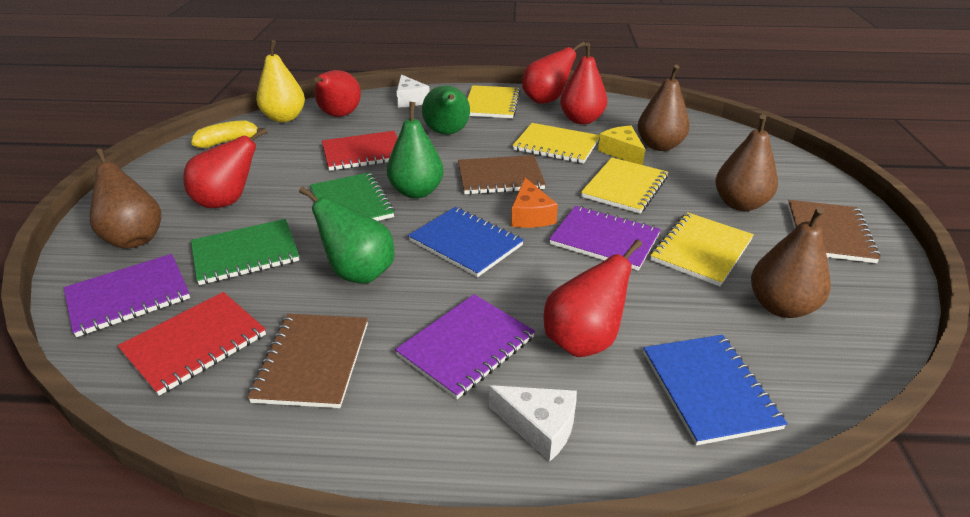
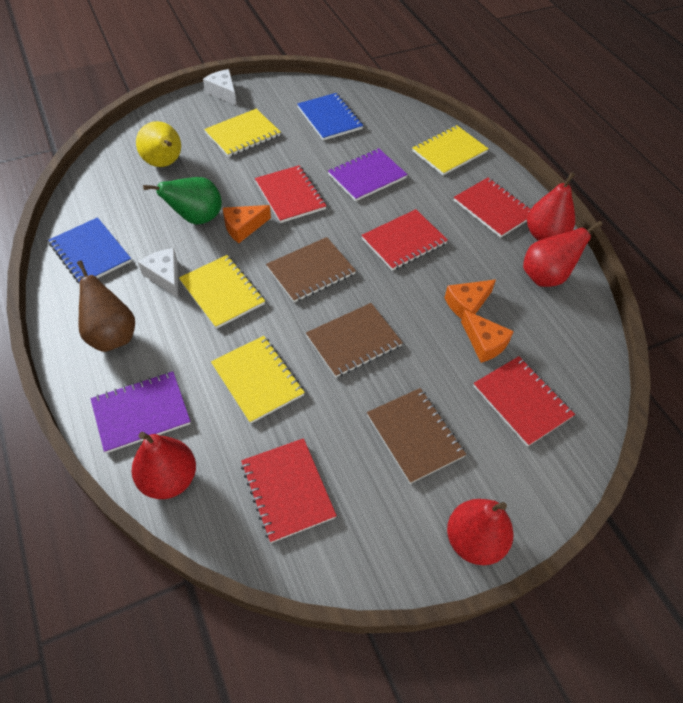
brown pear: [90,149,161,249] [638,65,690,151] [715,114,778,211] [751,207,831,318] = 4 -> [77,260,135,352] = 1
green notebook: [191,219,299,285] [310,172,395,221] = 2 -> none = 0
green pear: [299,187,394,284] [387,102,444,199] [422,86,470,135] = 3 -> [143,177,222,225] = 1
orange cheese: [511,178,558,228] = 1 -> [223,205,271,243] [445,279,496,319] [461,310,514,363] = 3
purple notebook: [64,254,190,337] [395,294,535,399] [549,206,661,271] = 3 -> [90,371,191,453] [328,148,408,201] = 2
red notebook: [118,292,266,396] [322,131,398,171] = 2 -> [241,438,337,543] [255,165,326,223] [361,209,448,271] [454,178,530,238] [473,356,575,447] = 5
red pear: [183,128,268,208] [314,70,361,117] [522,41,585,104] [544,239,642,357] [560,43,607,124] = 5 -> [131,432,196,499] [447,499,513,565] [523,221,603,287] [527,172,575,241] = 4
yellow banana: [191,120,263,148] = 1 -> none = 0
yellow cheese: [598,126,645,165] = 1 -> none = 0

